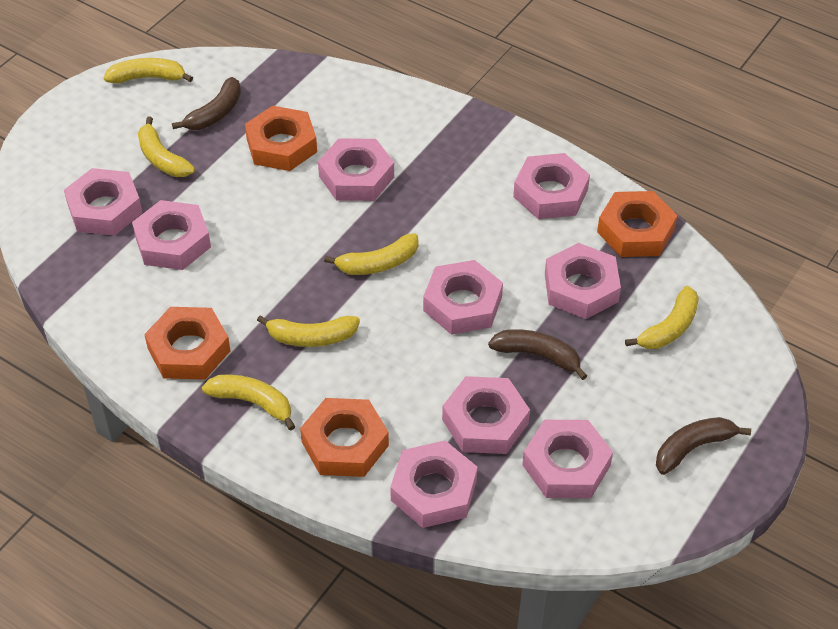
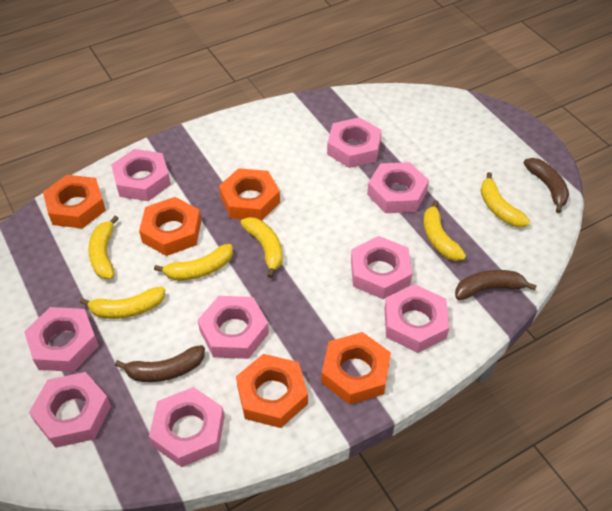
orange nut: [144,307,231,380] [245,106,317,171] [300,398,389,477] [597,191,678,257] = 4 -> [43,175,106,229] [139,197,201,256] [219,168,280,221] [236,354,308,428] [321,332,391,405] = 5

